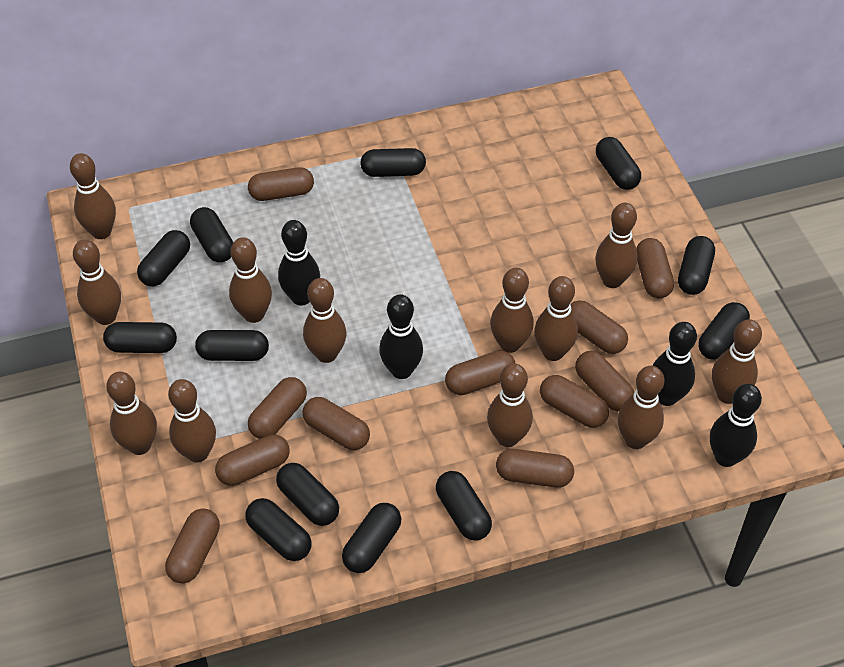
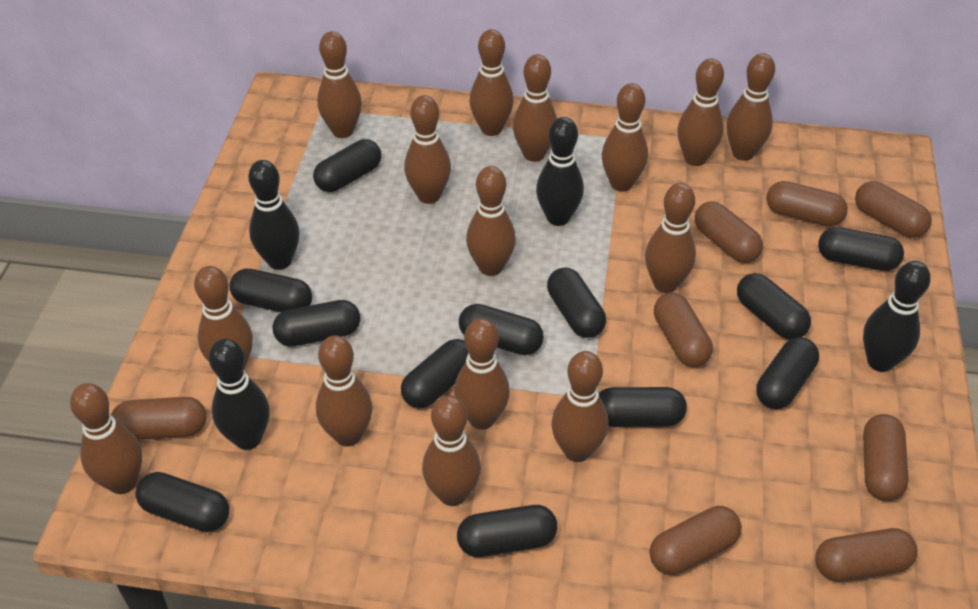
brown bowling pin: [70,153,116,239] [73,240,121,325] [106,372,157,455] [168,379,216,462] [229,237,272,323] [303,278,346,363] [487,363,533,447] [490,268,534,353] [534,276,578,361] [595,203,638,288] [618,366,664,449] [712,319,762,404] = 12 -> [70,383,142,494] [194,266,253,370] [316,335,373,447] [317,31,362,138] [404,95,451,204] [422,395,481,506] [454,318,510,430] [466,166,516,276] [470,29,514,136] [513,54,557,162] [551,351,609,462] [602,83,648,192] [645,183,696,293] [678,58,724,166] [726,53,775,161] = 15
brown capsule: [165,508,220,583] [215,434,290,486] [248,167,314,201] [248,377,307,439] [302,397,370,450] [445,350,516,395] [496,449,574,488] [540,375,609,428] [570,300,628,354] [575,351,634,411] [636,238,674,298] = 11 -> [111,397,206,440] [649,506,742,575] [654,293,713,367] [695,201,763,263] [766,181,848,226] [815,528,918,581] [855,181,932,238] [863,414,908,501] = 8

